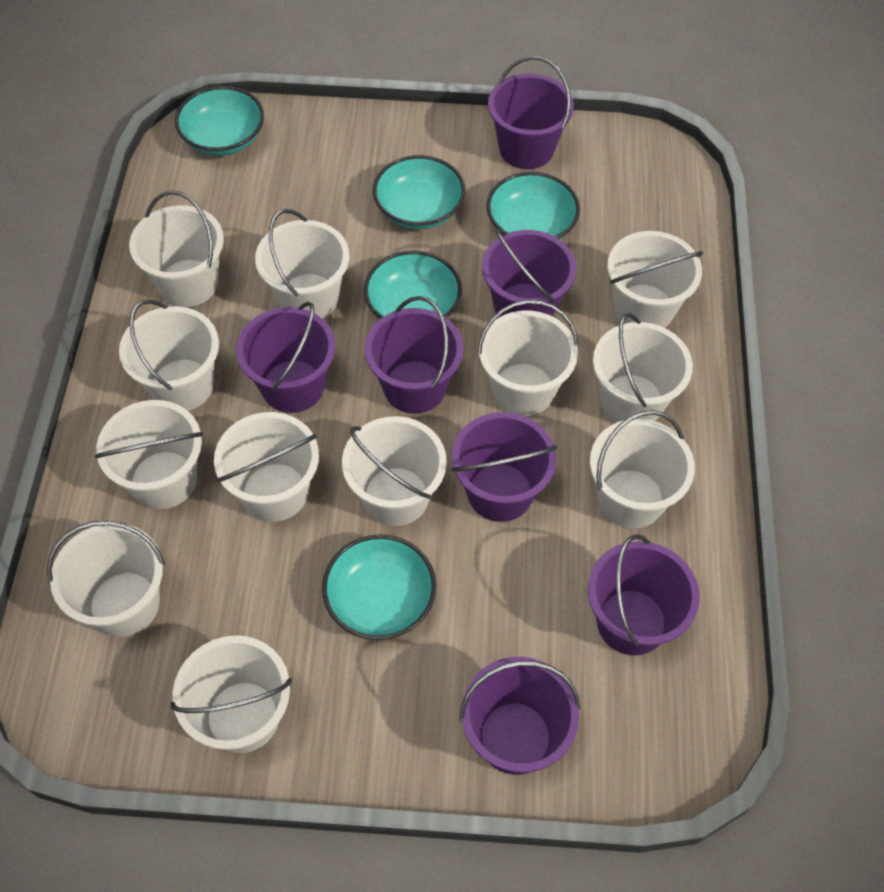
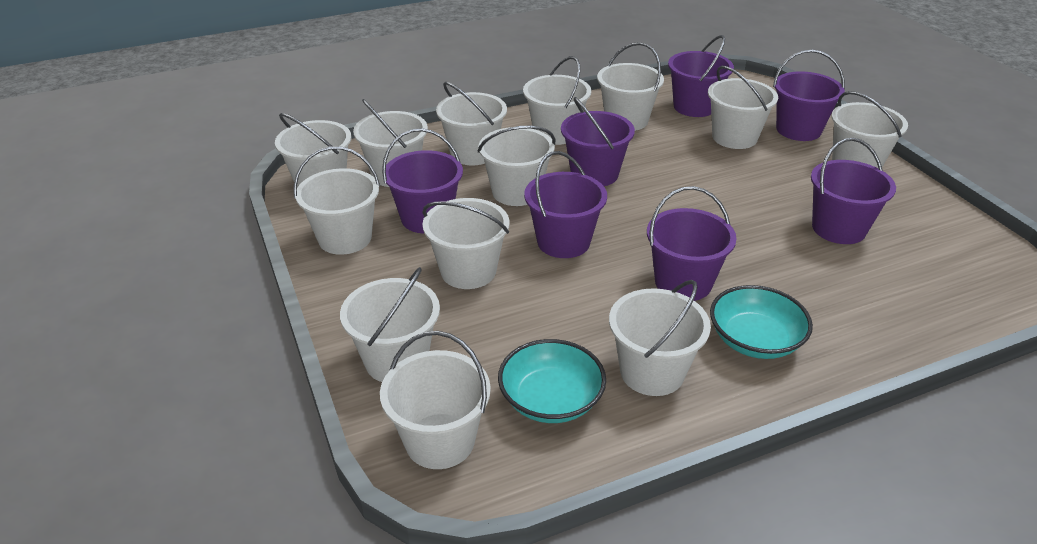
turquoise bowl: [175,86,264,156] [322,534,436,640] [364,251,462,319] [373,155,465,229] [487,172,580,240] = 5 -> [498,339,606,423] [710,285,813,359] = 2
white bucket: [47,521,165,637] [95,400,203,509] [119,299,219,411] [129,191,224,307] [171,635,292,753] [214,412,319,522] [255,209,349,319] [342,416,447,526] [477,300,579,416] [590,410,695,528] [593,313,693,423] [607,231,703,328] = 12 -> [275,113,351,187] [293,146,380,255] [340,267,440,382] [353,99,428,187] [380,331,491,469] [422,198,510,289] [436,82,507,165] [478,126,555,206] [523,56,591,145] [597,42,664,131] [609,280,711,396] [708,66,778,149] [832,91,908,168] = 13

